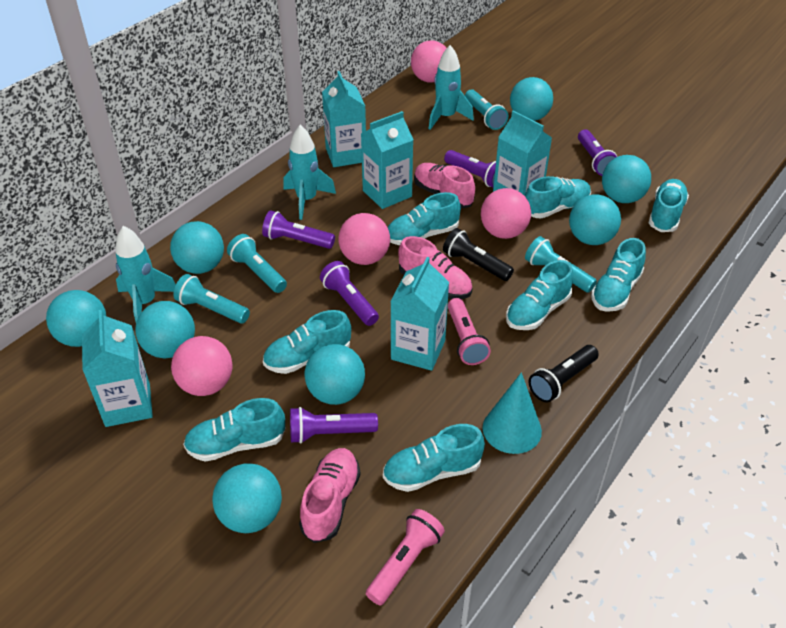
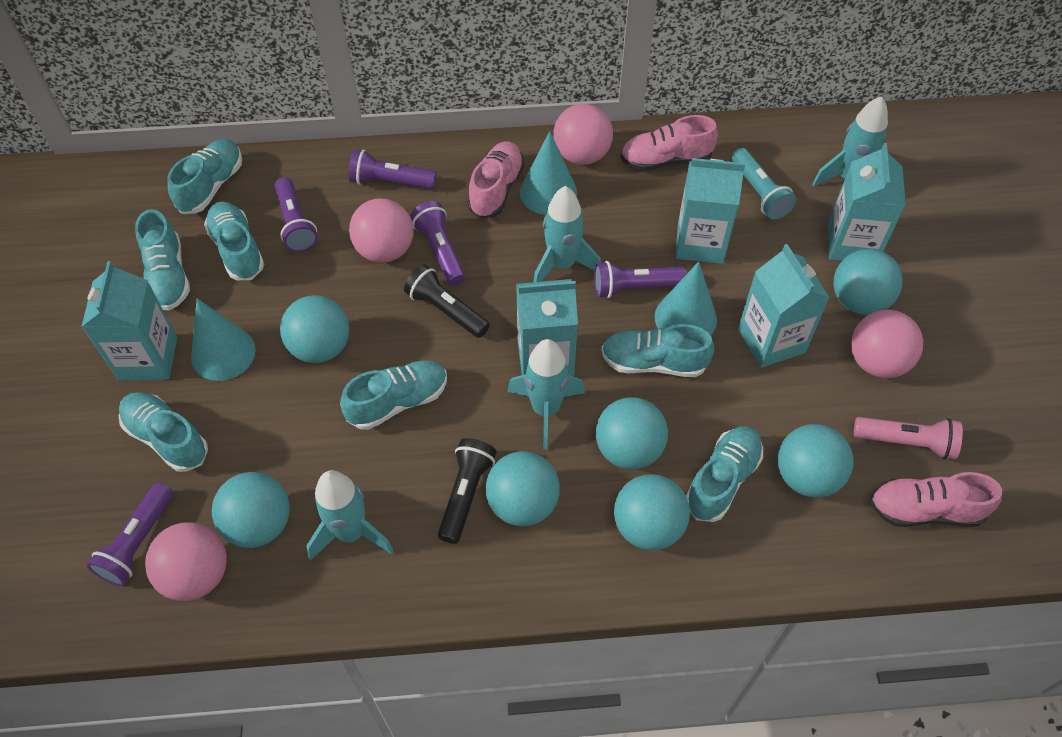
pink flashlight: [366,509,445,606] [448,298,491,365] = 2 -> [854,417,963,459] = 1
turquoise ball: [46,290,106,347] [135,301,195,358] [170,221,224,274] [213,463,282,533] [305,344,365,405] [510,77,553,121] [569,194,621,245] [602,155,651,203] = 8 -> [212,472,290,548] [280,295,349,363] [485,451,560,526] [596,397,668,470] [614,474,690,550] [778,424,854,497] [833,249,903,315] = 7
turquoise cone: [483,372,542,454] = 1 -> [191,298,256,381] [520,131,577,215] [655,262,717,335] = 3
turquoise flashlight: [173,274,250,324] [227,234,287,293] [465,89,508,130] [525,236,597,293] = 4 -> [732,148,796,220] = 1
turquoise rocket: [115,226,176,322] [283,125,336,220] [429,45,474,130] = 3 -> [306,470,394,561] [507,339,585,450] [533,186,601,282] [812,96,888,187] = 4
turquoise shoe: [183,398,285,461] [263,310,351,374] [383,424,485,492] [388,192,461,245] [506,260,573,330] [525,176,591,218] [591,238,646,312] [649,179,689,232] = 8 -> [119,392,208,472] [135,209,190,311] [167,139,242,214] [204,202,264,280] [340,360,447,430] [601,324,714,377] [686,426,763,522] = 7

